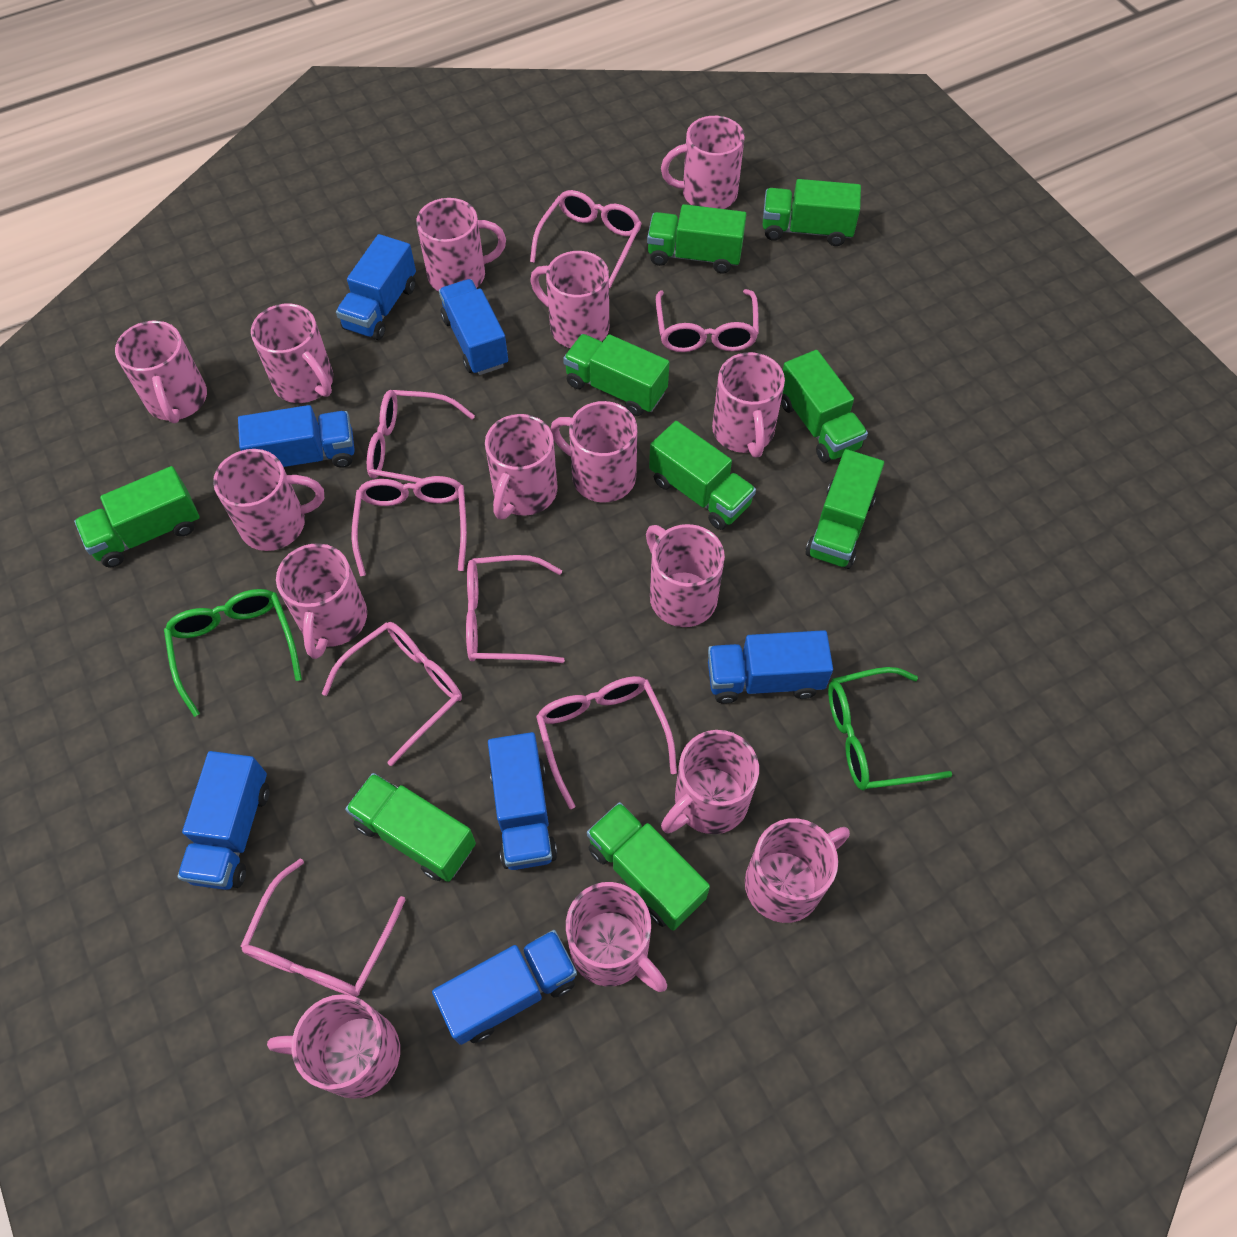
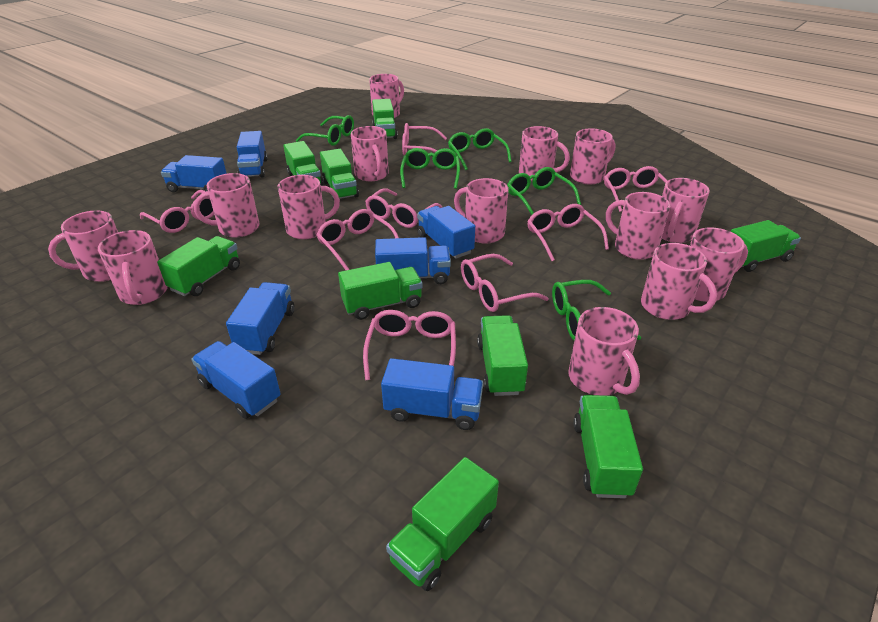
green glasses: [164,589,302,717] [828,667,952,790] = 2 -> [296,115,354,146] [400,148,460,189] [448,128,512,170] [507,167,581,215] [552,280,641,340] = 5
pink mug: [115,321,207,424] [213,449,324,551] [251,304,334,403] [267,994,400,1099] [276,543,367,659] [416,198,506,291] [485,414,558,519] [530,251,609,348] [550,401,637,503] [566,882,667,992] [646,524,725,627] [661,116,745,209] [661,730,759,834] [712,352,785,458] [745,818,850,923] = 15 -> [48,210,118,282] [98,230,168,305] [194,173,259,237] [278,175,340,239] [351,126,389,181] [369,74,404,118] [454,178,508,244] [519,126,570,181] [568,307,640,396] [570,128,616,184] [606,192,671,260] [641,243,717,320] [662,178,710,243] [690,228,748,302] = 14

